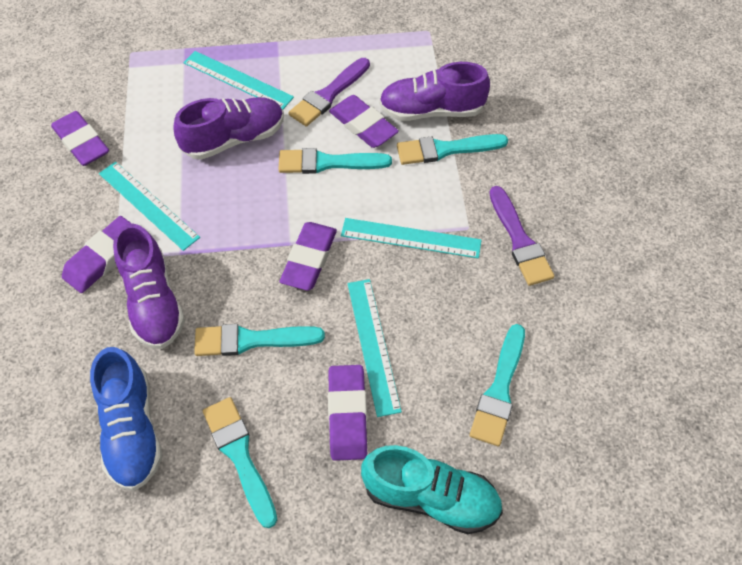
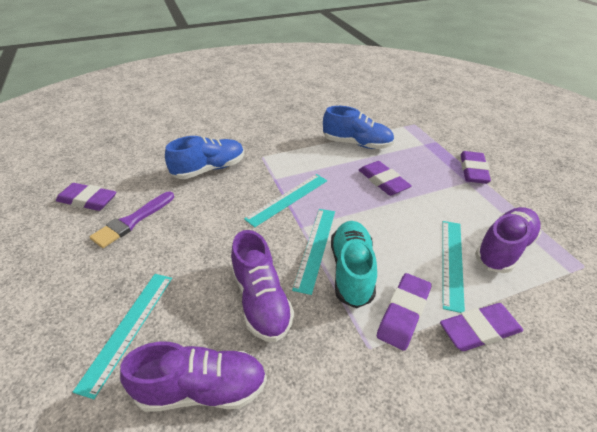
blue shoe: [90,347,162,491] = 1 -> [165,136,244,179] [323,106,394,149] = 2
purple brush: [289,58,370,126] [489,186,555,286] = 2 -> [90,192,174,248] = 1
turquoise brush: [194,324,325,356] [203,397,277,528] [278,148,392,174] [397,134,508,165] [470,324,525,446] = 5 -> none = 0

